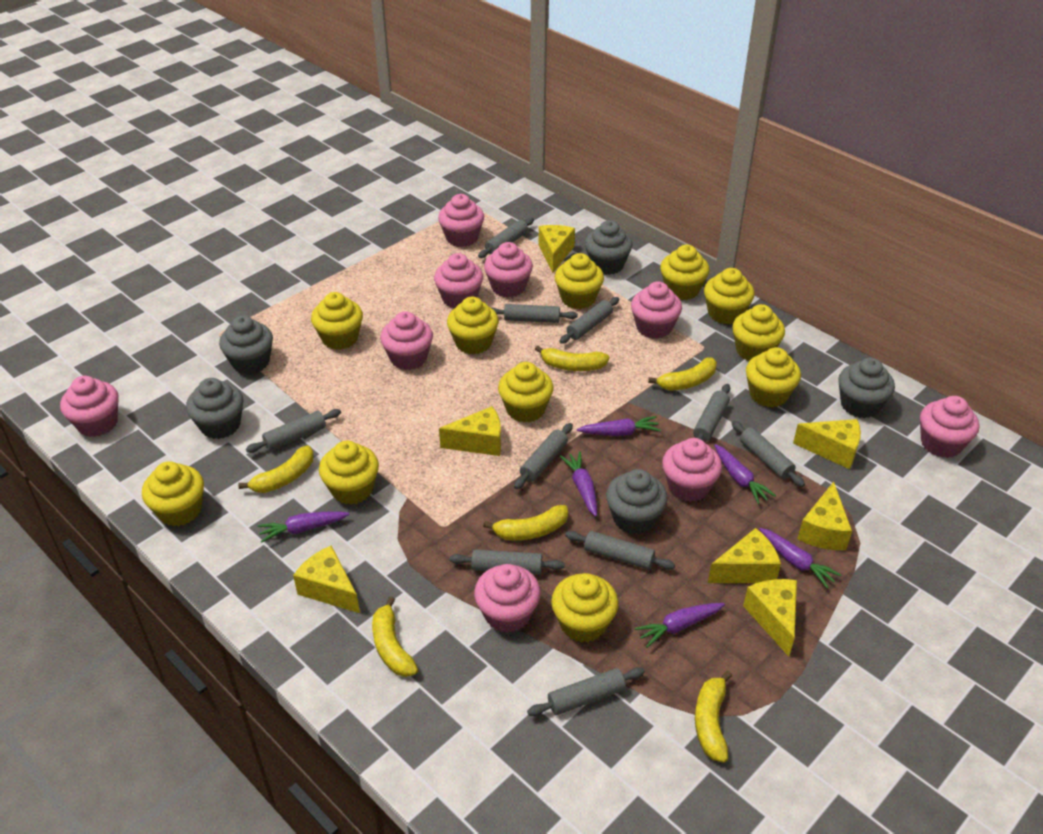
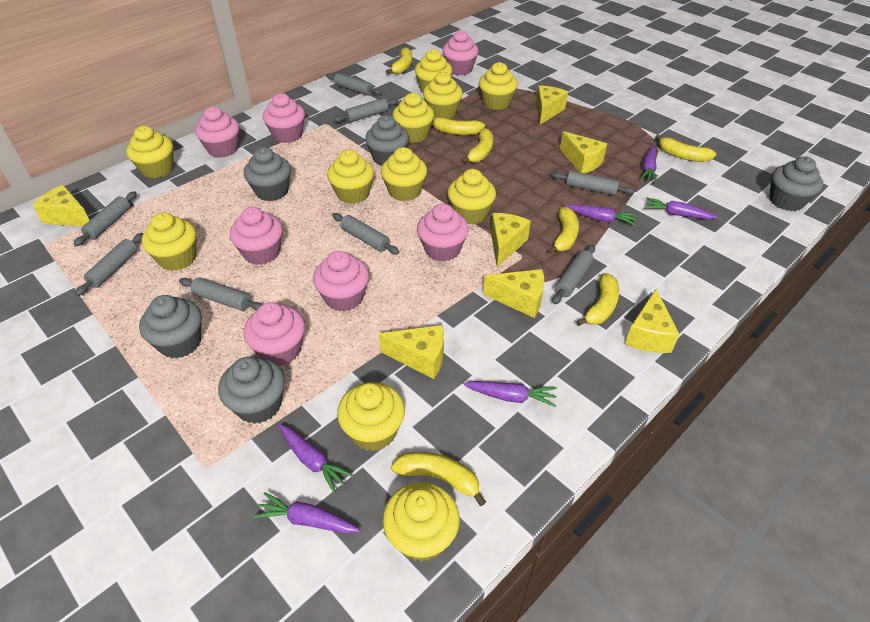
grey rolling pin: [246,409,341,453] [450,550,564,574] [478,218,534,258] [492,304,578,323] [514,423,573,489] [527,667,645,716] [559,297,619,344] [565,531,675,570] [693,384,730,442] [732,421,805,487] = 10 -> [74,191,137,246] [75,233,143,296] [179,277,262,311] [326,73,382,96] [332,213,399,254] [334,98,398,123] [552,171,635,195] [552,245,595,304] = 8
pink cupcake: [60,376,119,437] [380,311,433,370] [434,253,483,308] [438,194,484,247] [474,564,541,633] [484,242,533,298] [631,281,682,339] [662,438,722,502] [920,396,979,458] = 9 -> [195,107,240,158] [230,207,283,265] [244,302,305,366] [263,93,305,143] [313,251,369,312] [417,204,469,262] [442,30,479,75] = 7
yellow banana: [238,445,314,493] [372,596,418,677] [483,505,568,540] [535,345,610,371] [648,358,717,391] [695,671,732,763] = 6 -> [386,47,412,74] [391,452,486,506] [432,117,485,135] [461,128,493,163] [548,207,579,254] [576,273,619,326] [655,134,716,162] = 7

